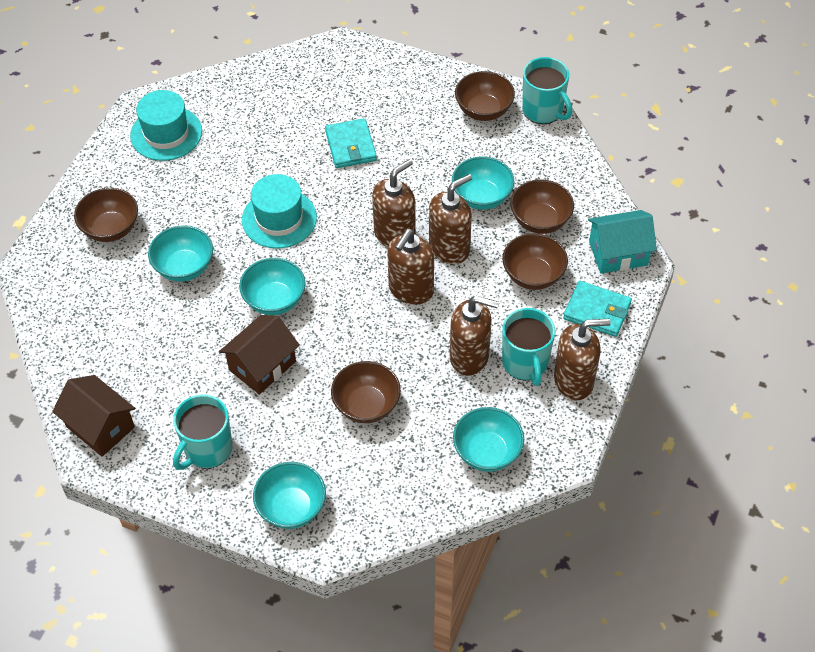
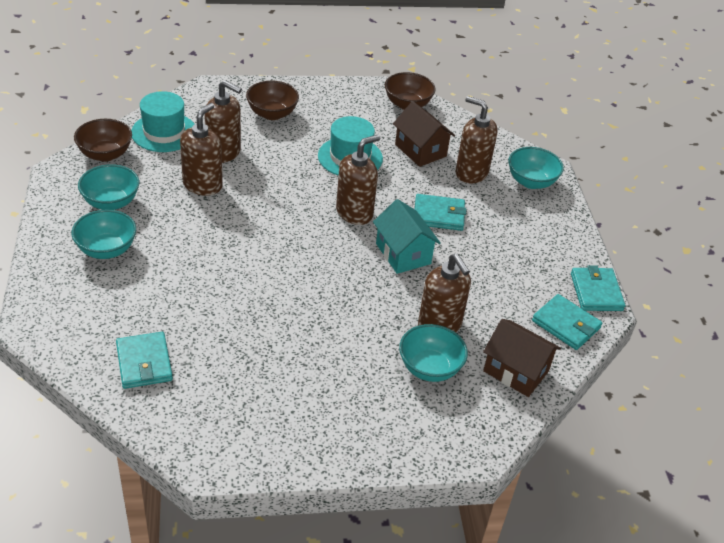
brown bowl: [74,188,138,242] [331,361,401,423] [455,71,515,121] [502,233,568,290] [510,179,574,234] = 5 -> [74,119,132,162] [246,81,299,120] [385,72,436,110] = 3
turquoise bowl: [148,225,213,282] [239,258,306,315] [253,462,326,529] [452,156,514,210] [453,407,524,472] = 5 -> [71,210,136,259] [78,164,139,210] [399,324,468,382] [508,147,564,189] = 4
turquoise mug: [173,394,233,470] [502,308,555,386] [522,57,572,124] = 3 -> none = 0
turquoise wallet: [325,118,377,168] [563,281,632,337] = 2 -> [116,332,173,389] [415,194,466,231] [532,294,602,350] [571,265,625,311] = 4

